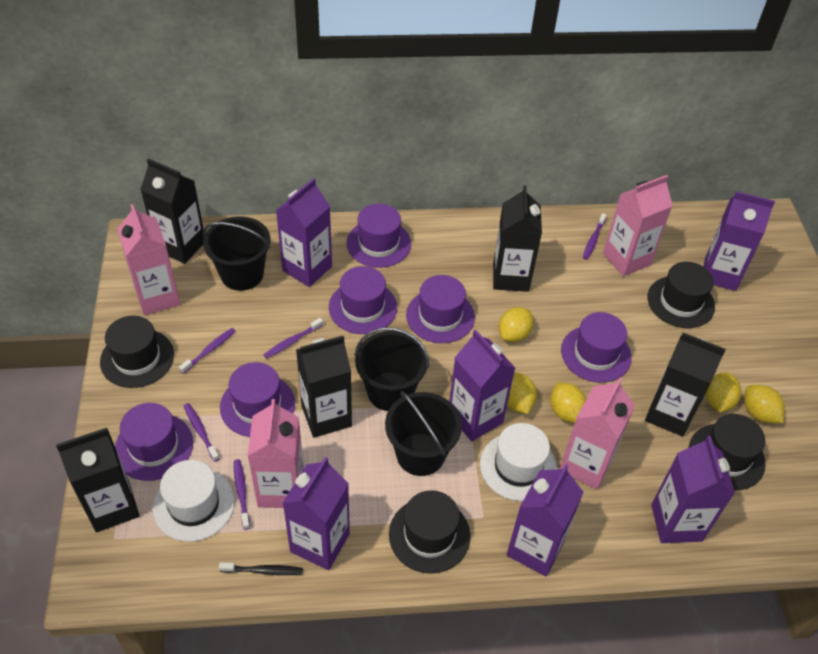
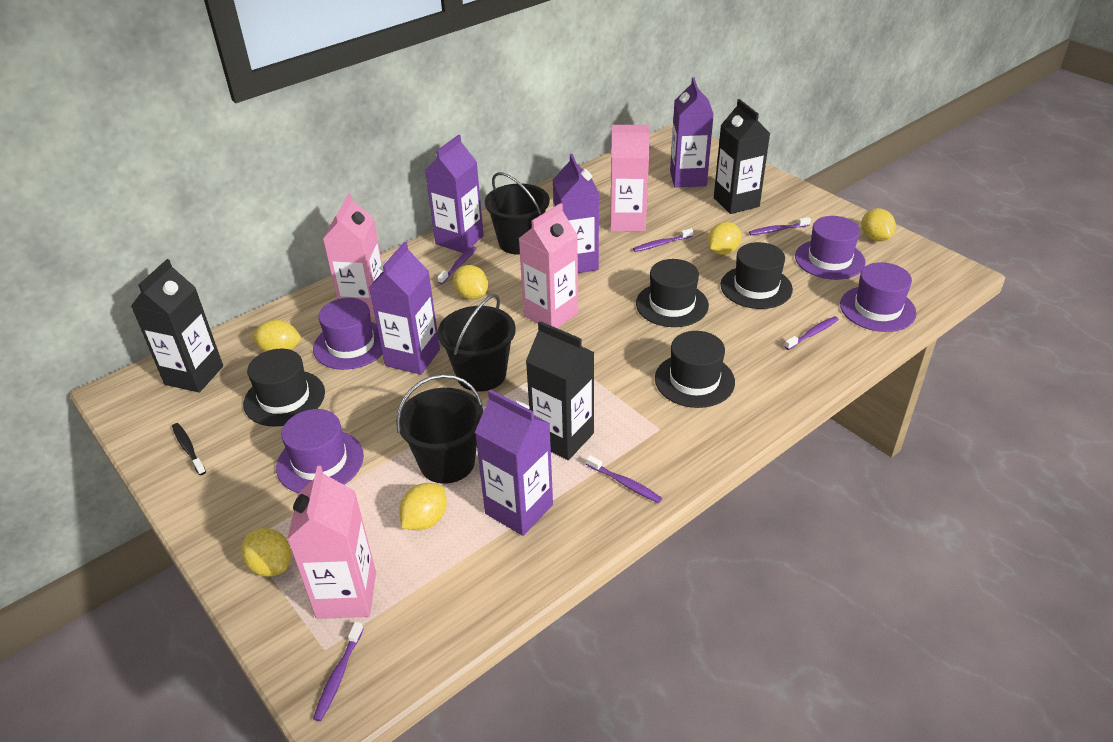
black carton: [56,428,140,533] [140,158,204,264] [296,336,352,438] [493,185,542,292] [645,333,726,437] = 5 -> [131,259,223,393] [526,321,595,460] [714,99,770,214] = 3
purple carton: [276,178,332,287] [283,457,350,570] [449,330,515,441] [507,465,583,576] [651,436,735,543] [703,191,775,291] = 6 -> [369,242,440,375] [425,135,484,253] [475,390,553,536] [553,154,599,273] [670,77,714,188] = 5
purple hat: [115,403,193,481] [220,362,295,437] [329,266,397,334] [346,204,411,268] [406,275,475,343] [561,312,632,383] = 6 -> [276,409,364,493] [313,298,383,370] [795,216,866,280] [840,262,917,332] = 4
purple toothbrush: [179,328,235,374] [184,403,220,462] [234,459,250,530] [264,318,323,359] [583,213,607,260] = 5 -> [313,622,363,721] [438,246,477,284] [586,455,662,503] [633,228,693,252] [749,217,811,235] [784,316,839,350] = 6
white hat: [153,460,235,542] [480,423,557,501] = 2 -> none = 0
yellow lemon: [499,307,534,342] [507,372,537,414] [550,382,586,423] [705,372,741,412] [744,385,785,423] = 5 -> [241,528,291,577] [251,320,301,352] [399,483,447,530] [453,265,488,300] [707,222,742,255] [861,208,896,242] = 6

